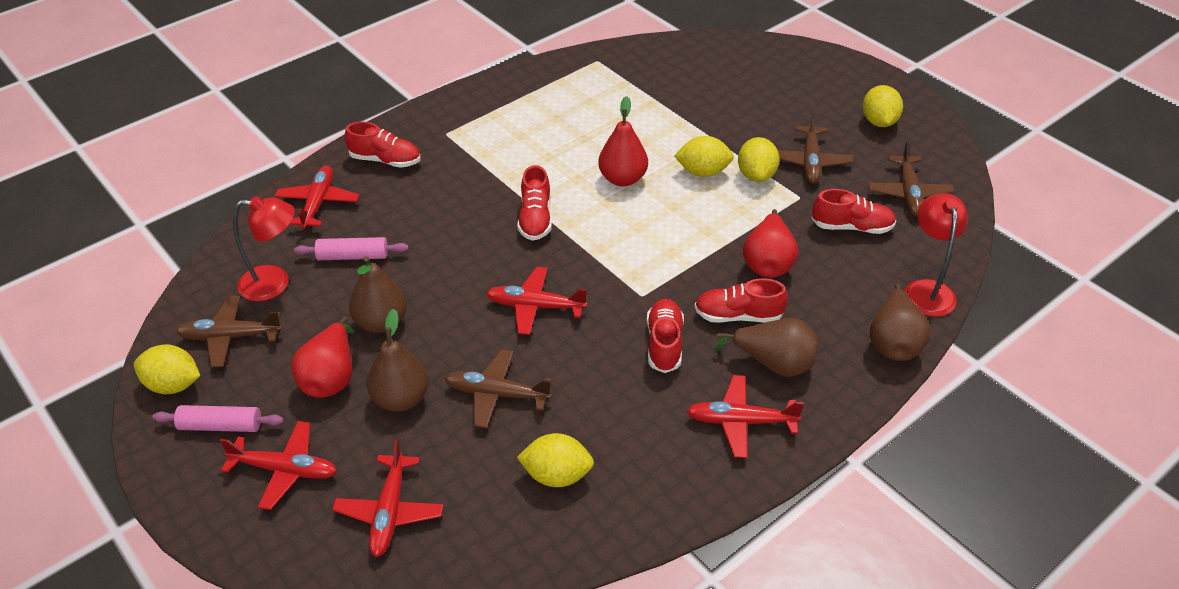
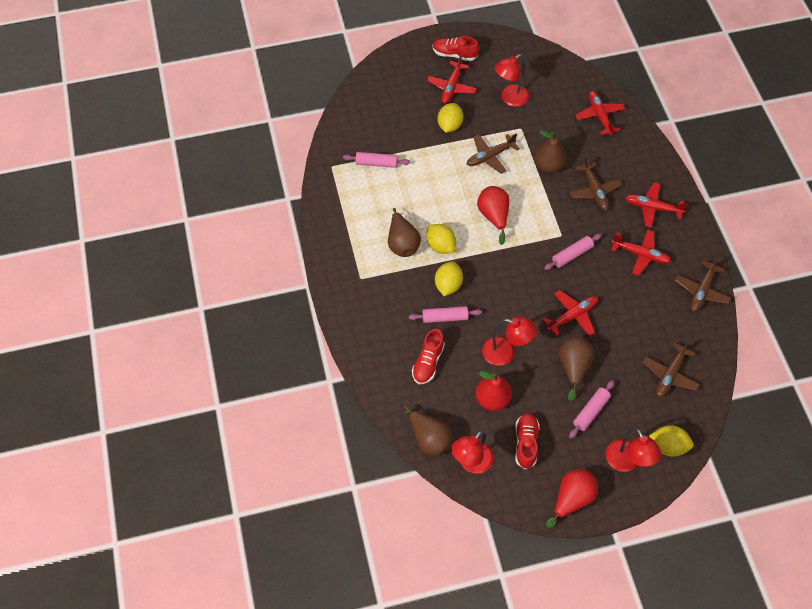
pink rolling pin: [152,405,284,432] [294,237,409,260] = 2 -> [343,152,410,168] [409,306,482,323] [544,234,602,270] [569,380,615,438] = 4
red lamp: [233,196,295,301] [905,193,968,317] = 2 -> [451,431,493,474] [482,317,537,366] [495,54,529,107] [606,428,662,472] = 4
red shoe: [345,122,421,168] [517,165,552,241] [647,299,684,373] [695,278,788,323] [811,189,896,234] = 5 -> [412,329,445,384] [433,36,479,61] [515,413,540,469] = 3
yellow lemon: [134,344,200,394] [517,433,594,487] [674,136,734,177] [738,137,780,182] [863,85,903,127] = 5 -> [427,224,456,254] [435,261,463,296] [438,103,463,133] [649,425,694,457] = 4

